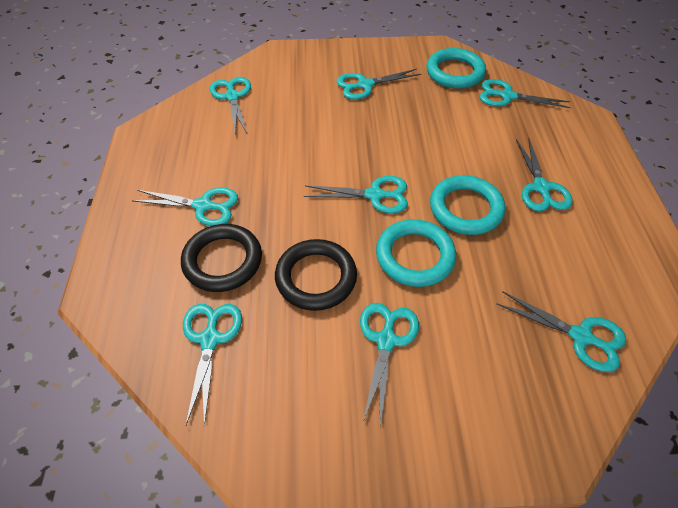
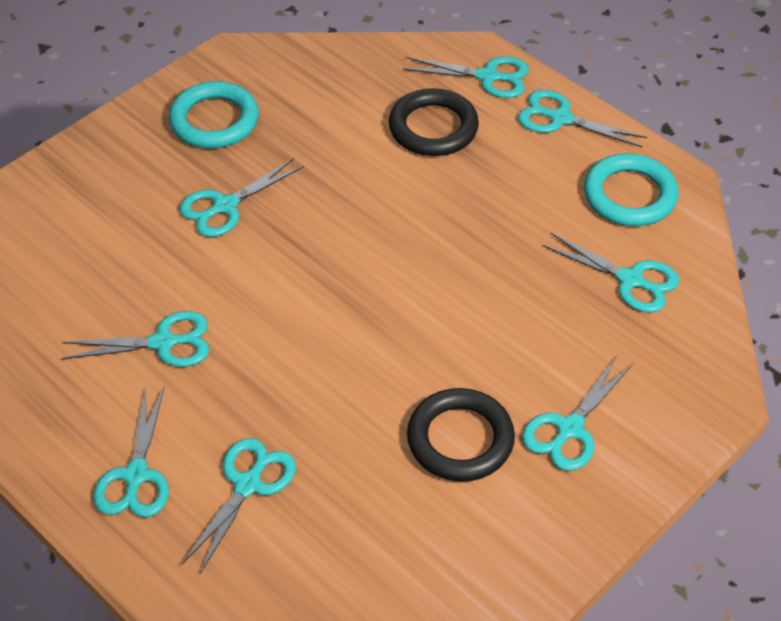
turquoise ring: [376,219,456,287] [426,48,486,89] [430,175,505,235] = 3 -> [169,81,259,148] [584,153,679,226] = 2
turquoise scissors: [132,187,238,226] [183,304,242,427] [210,77,251,133] [304,176,408,214] [337,69,421,100] [360,303,419,427] [480,79,571,108] [497,291,626,372] [516,138,572,211] = 9 -> [62,311,209,367] [93,386,169,517] [179,158,304,237] [182,438,296,574] [403,56,529,98] [518,90,647,147] [522,355,633,471] [542,233,679,313] = 8

